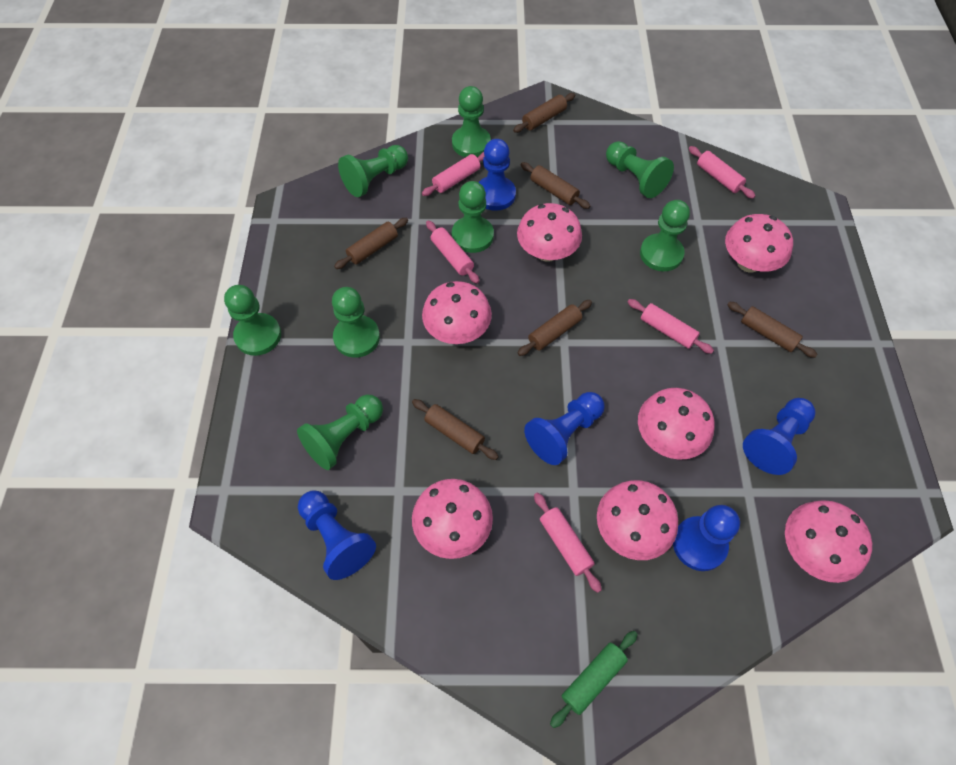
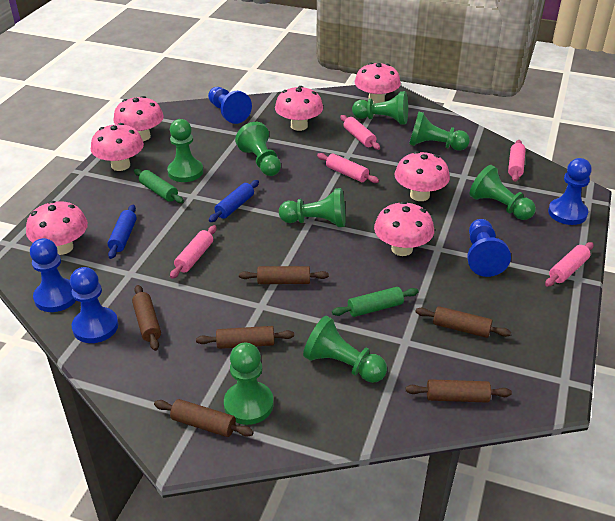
blue rolling pin: none = 0 -> [108,205,137,259] [209,180,259,222] = 2
green rolling pin: [550,631,638,728] = 1 -> [134,169,184,203] [332,287,419,317] = 2

